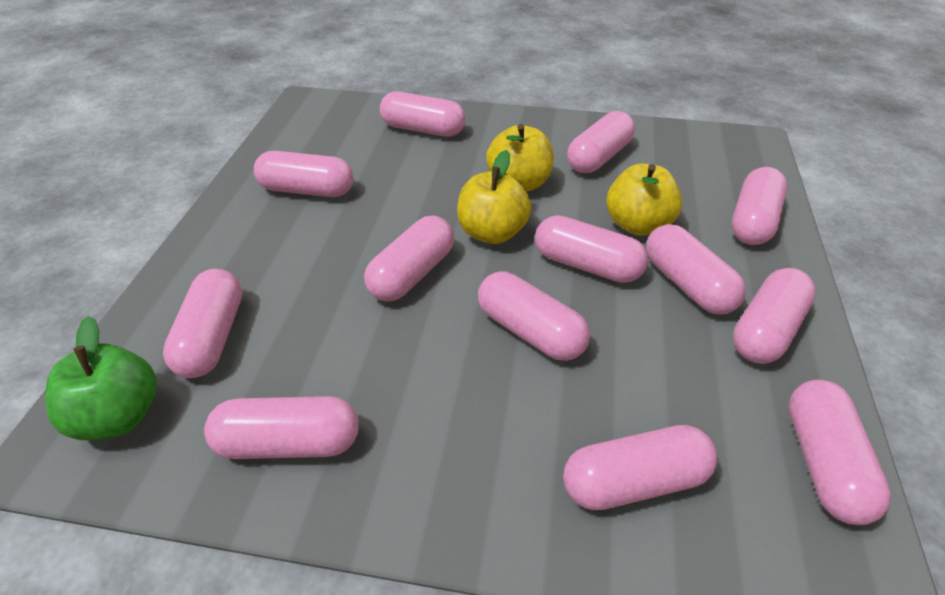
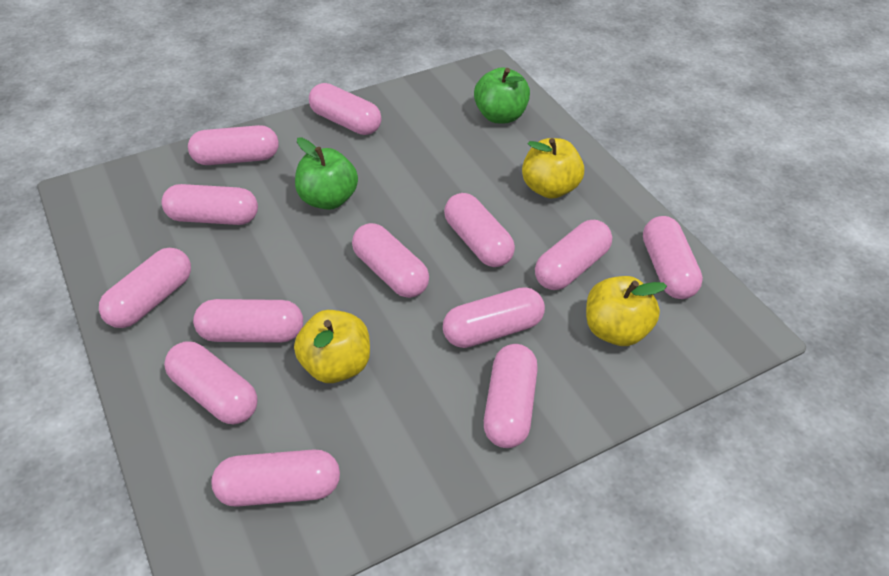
green apple: [45,316,157,440] = 1 -> [295,138,358,210] [474,67,530,123] = 2

